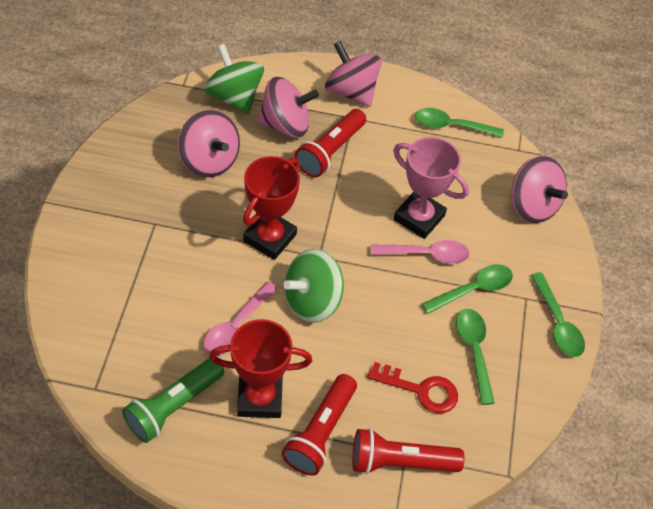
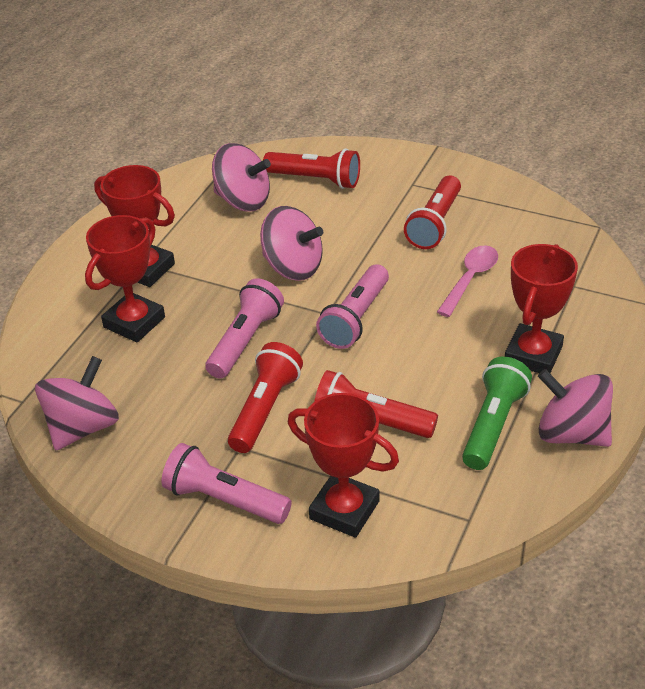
green spinning top: [204,44,264,114] [283,249,344,323] = 2 -> none = 0
green spoon: [415,108,504,138] [422,264,513,314] [456,309,495,405] [531,272,585,357] = 4 -> none = 0
pink flashlight: none = 0 -> [162,443,292,524] [205,279,284,379] [316,264,389,349] = 3
pink spoon: [203,281,278,356] [371,240,470,264] = 2 -> [437,245,498,317] = 1
pink trophy: [393,137,469,239] = 1 -> none = 0
red flashlight: [281,374,357,476] [295,109,366,177] [352,428,465,474] = 3 -> [228,342,303,453] [263,149,360,189] [314,370,438,438] [404,176,461,249] = 4
red key: [367,362,458,414] = 1 -> none = 0
red trophy: [209,319,312,418] [243,156,300,260] = 2 -> [85,215,165,342] [94,165,175,287] [288,393,399,538] [505,244,578,373] = 4

